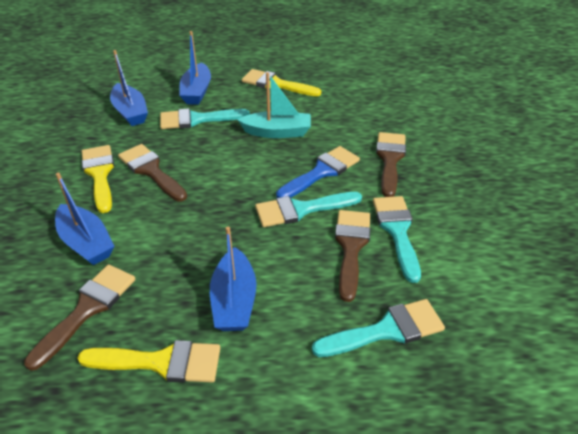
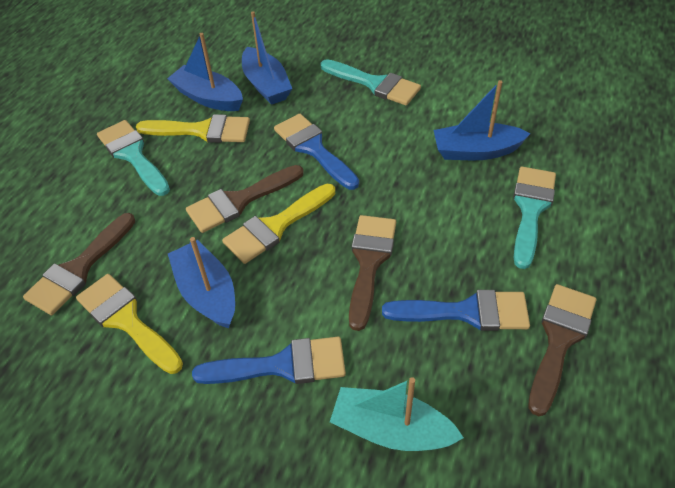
blue brush: [276,146,360,198] = 1 -> [192,337,346,384] [274,114,359,190] [382,290,530,331] = 3
turquoise brush: [160,108,250,129] [255,192,362,227] [312,299,445,357] [373,196,421,283] = 4 -> [97,120,170,196] [320,59,421,105] [513,167,556,269] = 3

